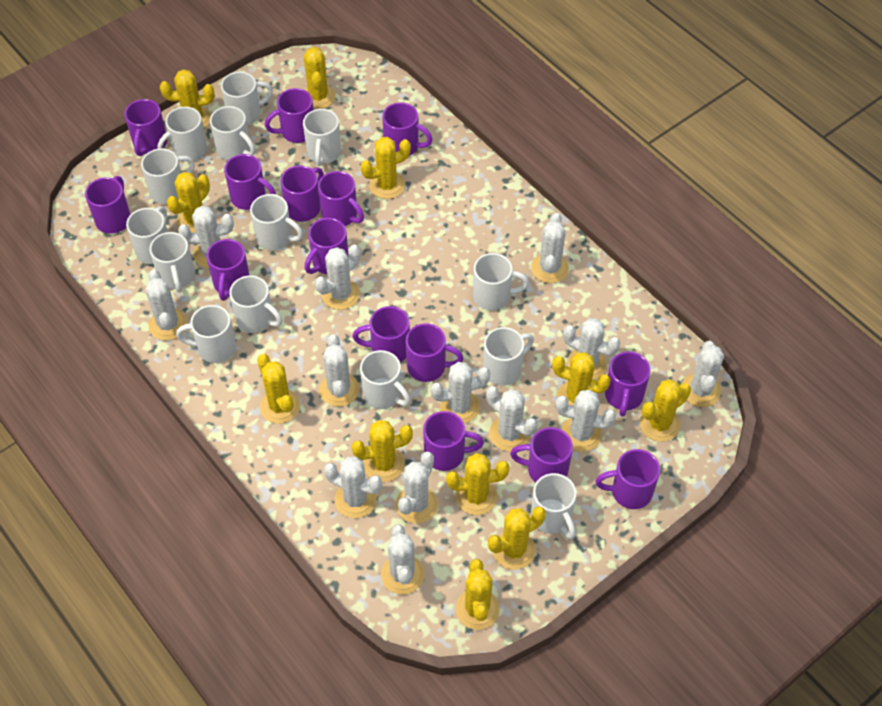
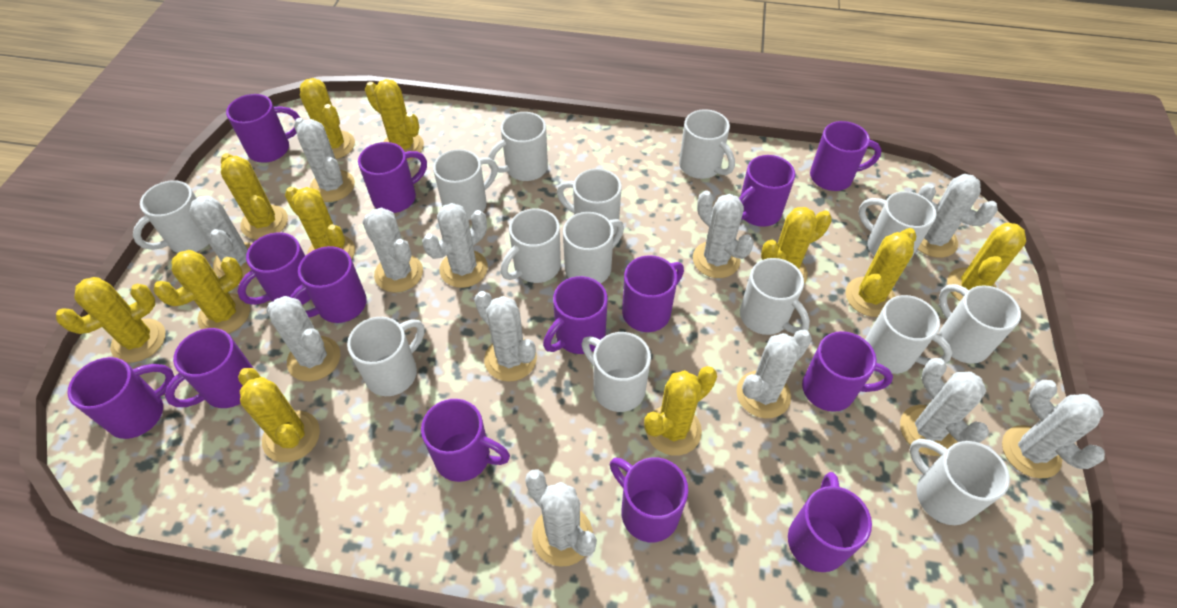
purple mug: [85,176,130,234] [124,99,167,156] [206,239,249,301] [224,154,276,210] [265,88,314,143] [280,166,324,222] [305,218,348,274] [318,171,364,226] [353,306,410,362] [382,102,433,156] [405,323,463,382] [423,411,484,471] [510,427,573,483] [595,449,660,509] [605,352,651,417] = 15 -> [67,357,175,439] [165,328,254,408] [226,94,300,163] [238,232,311,305] [290,246,367,323] [358,142,427,213] [421,399,510,482] [543,276,608,354] [610,457,688,542] [622,255,684,332] [739,155,795,227] [788,472,872,572] [802,331,893,412] [810,121,882,191] = 14
white cactus: [145,270,188,340] [178,206,234,268] [315,245,360,310] [319,334,359,407] [324,457,382,518] [381,524,424,594] [396,452,438,523] [431,362,490,424] [486,386,538,451] [531,213,569,283] [555,389,616,452] [563,318,621,380] [682,341,724,407] = 13 -> [189,196,252,278] [266,296,340,381] [294,118,355,202] [362,207,423,292] [422,203,488,288] [474,291,537,382] [525,469,597,567] [693,190,754,278] [736,330,812,418] [900,358,989,456] [918,174,998,258] [1002,380,1105,478] = 12

